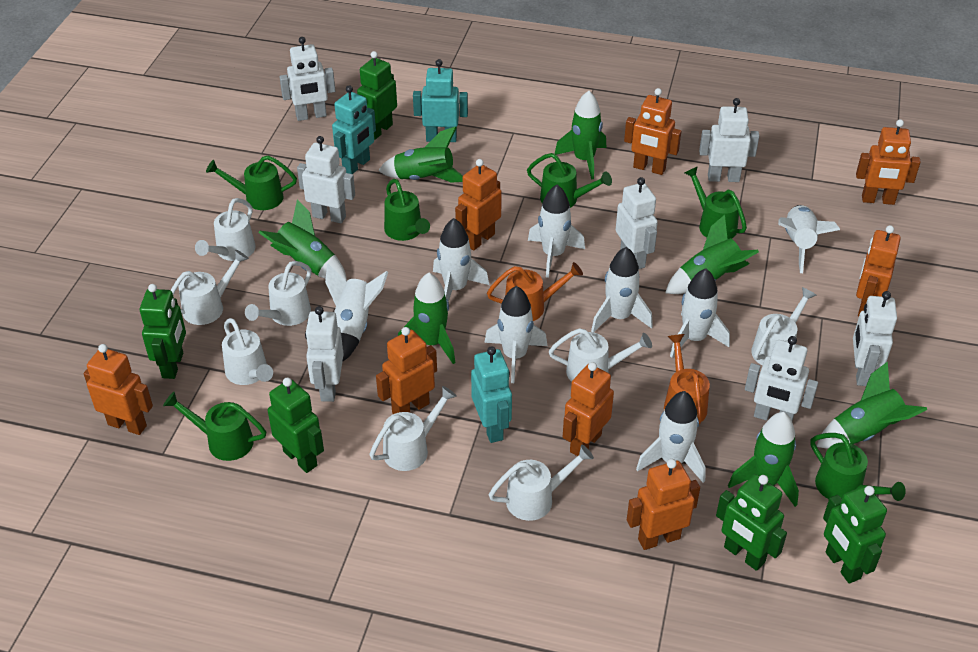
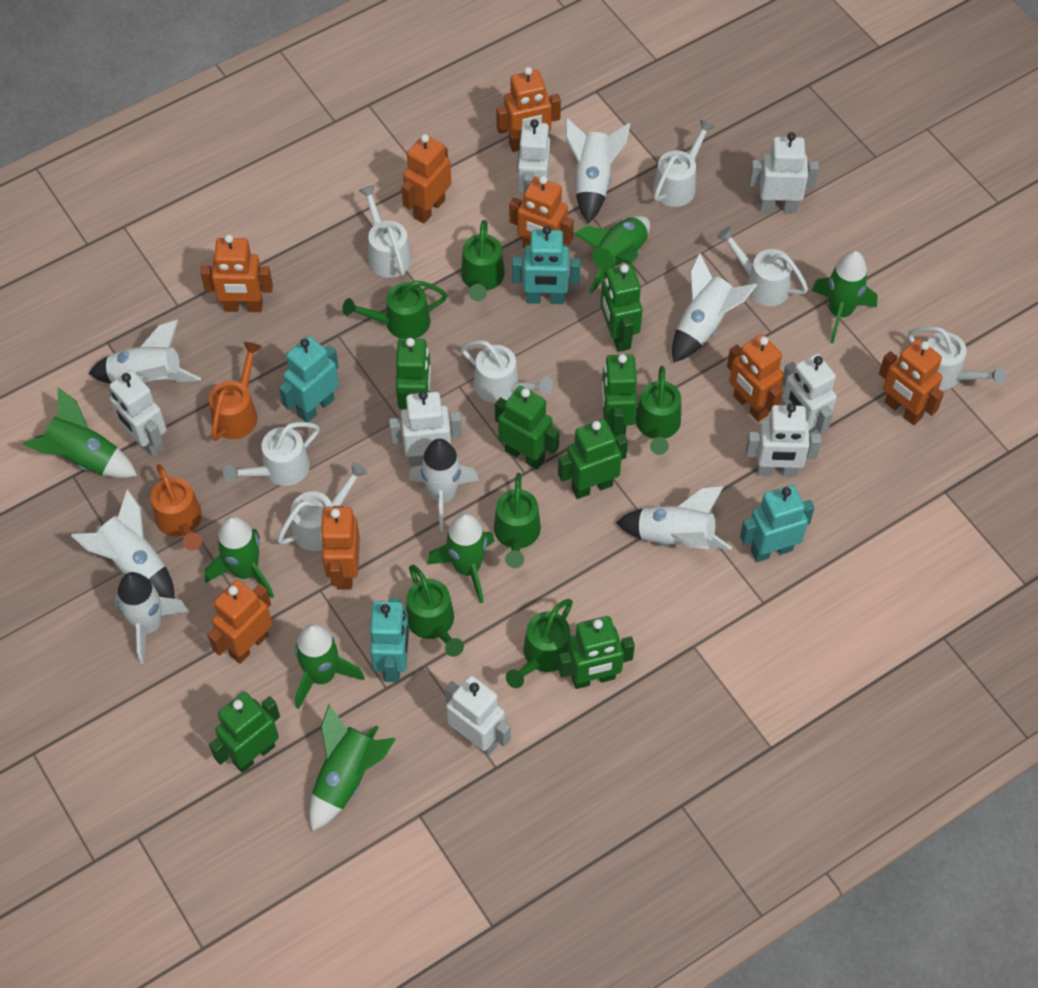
green robot: [140,284,186,379] [268,378,324,473] [357,51,397,140] [716,474,787,571] [823,485,887,584] = 5 -> [209,692,280,773] [396,338,431,409] [495,386,559,469] [558,419,628,499] [558,616,635,689] [600,264,642,352] [602,354,637,436] = 7
turquoise robot: [332,85,376,174] [413,59,468,142] [471,346,512,443] = 3 -> [279,336,339,422] [370,598,409,682] [512,226,581,304] [740,485,814,562] = 4
white rocket: [325,264,388,362] [433,218,489,302] [484,286,547,383] [528,185,585,278] [591,247,653,332] [636,391,706,483] [670,268,730,358] [778,205,840,273] = 8 -> [71,489,175,599] [89,320,201,384] [115,572,188,664] [408,439,479,531] [565,118,630,223] [616,486,732,550] [672,253,757,363] = 7
white watering can: [171,250,249,325] [195,198,256,261] [222,318,273,385] [245,261,311,326] [369,386,457,471] [489,445,594,521] [549,328,652,382] [751,287,816,366] = 8 -> [223,422,320,486] [277,462,367,551] [359,185,412,278] [461,340,553,403] [653,119,715,207] [717,226,808,306] [908,326,1006,390] = 7

